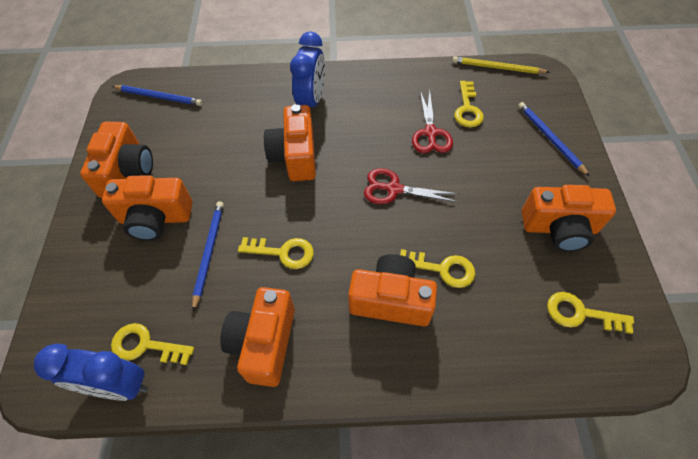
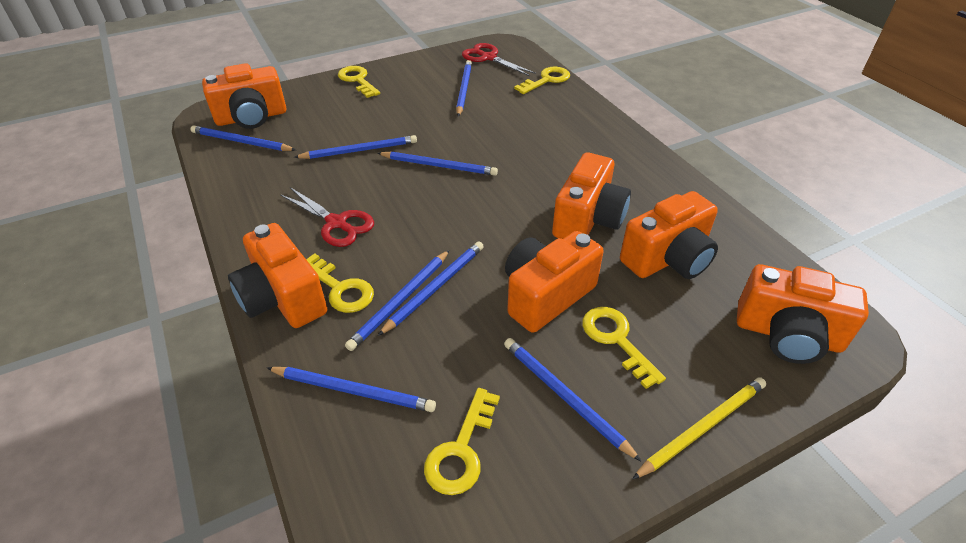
blue clock: [34,343,148,401] [290,32,325,107] = 2 -> none = 0
blue pencil: [112,85,202,106] [192,201,224,311] [518,102,590,177] = 3 -> [191,125,296,151] [267,367,436,412] [294,135,417,159] [345,250,449,351] [377,151,498,176] [378,241,484,336] [456,60,472,117] [504,338,642,462] = 8

